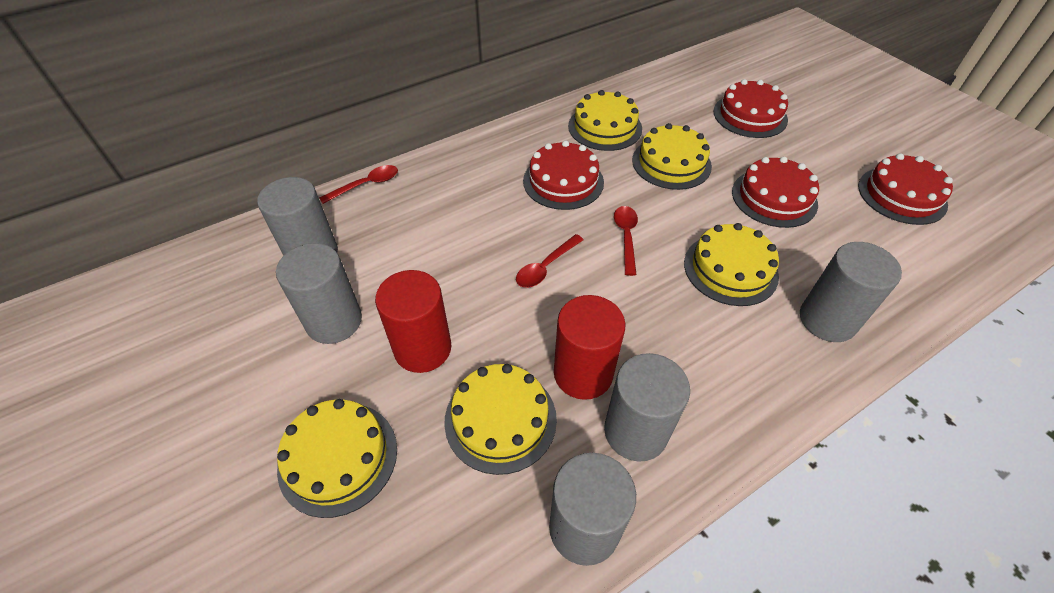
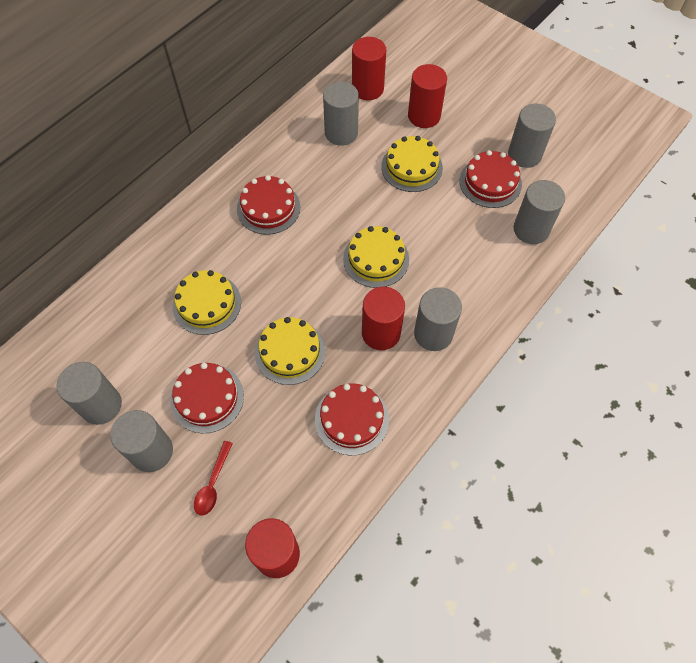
grey cylinder: [257,177,338,256] [276,243,362,344] [549,453,636,566] [604,353,690,462] [800,242,902,342] = 5 -> [56,362,122,425] [110,410,173,472] [323,82,359,146] [414,287,462,351] [508,103,556,168] [513,180,565,244] = 6
red cylinder: [375,270,451,373] [554,295,626,400] = 2 -> [245,518,300,578] [352,37,386,100] [362,287,405,350] [408,64,447,128] = 4
red spoon: [319,165,398,204] [516,234,584,288] [614,206,638,276] = 3 -> [194,441,233,516] = 1
yellow cake: [277,399,397,518] [444,364,557,475] [568,90,642,151] [632,123,712,190] [684,223,779,306] = 5 -> [172,270,241,335] [255,317,326,385] [343,226,409,288] [381,136,443,192] = 4

